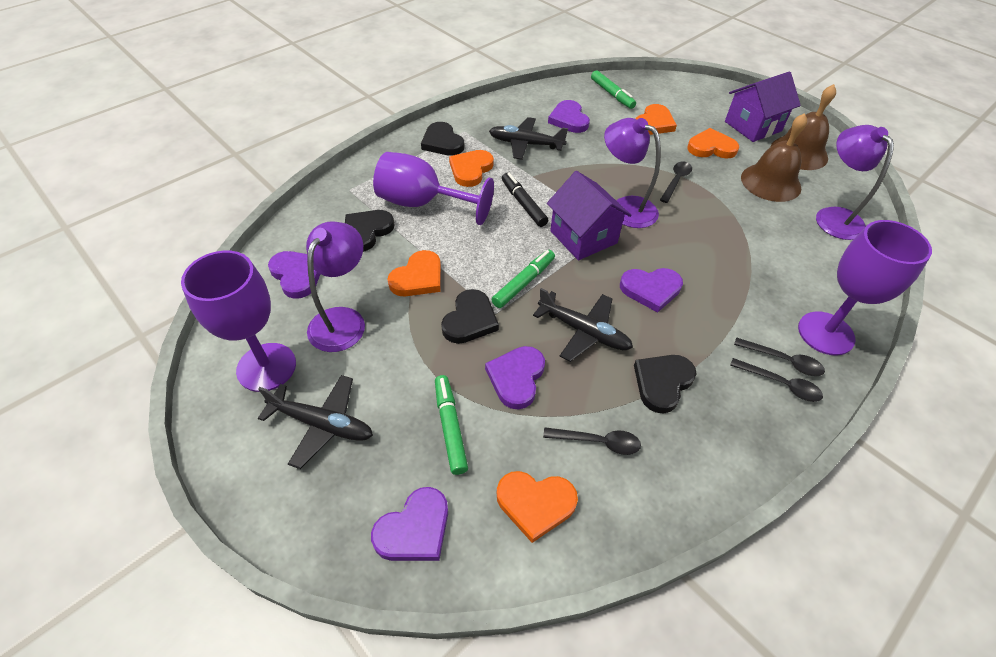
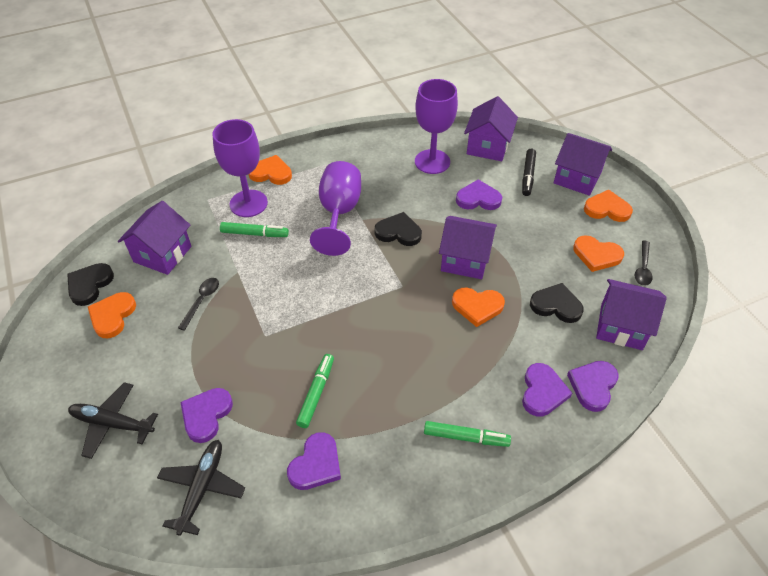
black heart: [345,210,395,252] [421,122,464,156] [441,289,499,344] [634,355,697,413] = 4 -> [67,263,114,306] [375,212,422,246] [530,283,584,323] = 3
black plane: [258,375,373,469] [489,117,568,160] [533,288,633,362] = 3 -> [68,382,158,459] [157,440,245,536] = 2
black spoon: [543,427,641,455] [660,161,692,203] [730,358,823,402] [734,337,825,376] = 4 -> [178,278,219,331] [635,240,653,286] = 2
brown bell: [741,113,807,202] [771,84,836,170] = 2 -> none = 0
purple house: [547,171,632,260] [725,72,801,142] = 2 -> [118,201,191,275] [439,216,497,279] [464,96,518,161] [554,133,612,196] [596,279,667,350] = 5
purple lamp: [306,221,365,352] [604,118,661,228] [816,125,894,240] = 3 -> none = 0

